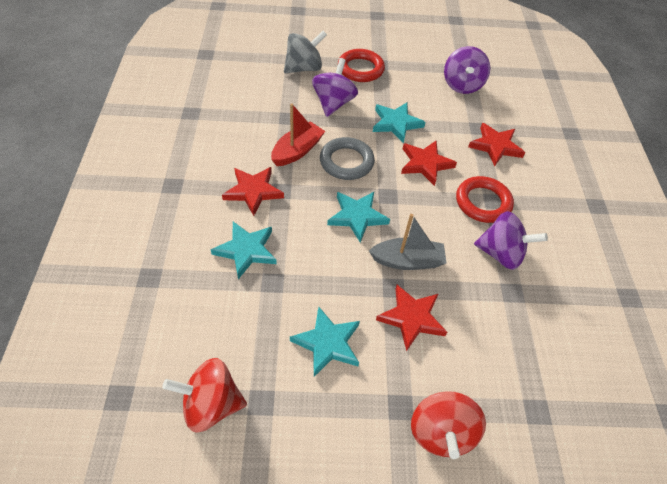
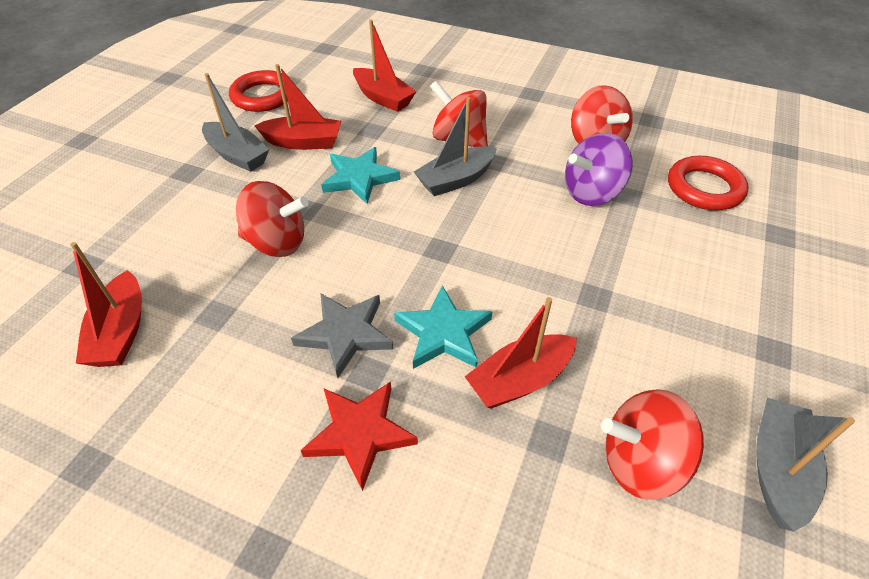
grey boat: [369,214,446,270] = 1 -> [202,73,269,172] [414,97,497,196] [756,398,855,532] = 3
grey ring: [320,137,375,180] = 1 -> none = 0
grey spinning top: [284,31,327,73] = 1 -> none = 0
grey star: none = 0 -> [291,293,393,378] = 1
purple spinning top: [312,58,358,117] [444,46,490,94] [474,211,548,270] = 3 -> [565,133,632,206] = 1
red boat: [271,103,325,166] = 1 -> [70,242,142,367] [254,64,341,150] [353,19,416,112] [465,297,577,409] = 4
red spinning top: [162,358,247,433] [411,391,486,459] = 2 -> [236,181,309,257] [430,81,488,147] [571,85,633,144] [601,389,704,500] = 4
red star: [222,167,284,216] [376,285,447,351] [401,140,457,186] [468,123,525,167] = 4 -> [301,381,418,491] = 1
turquoise star: [211,221,277,279] [290,306,360,377] [327,192,390,243] [373,102,426,143] = 4 -> [321,147,400,204] [394,285,493,369] = 2

